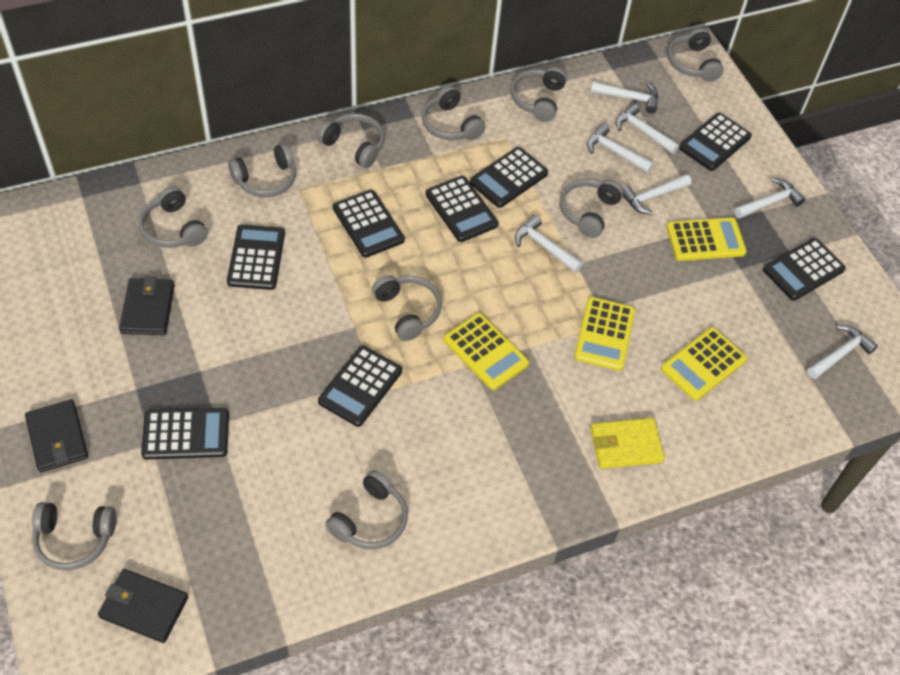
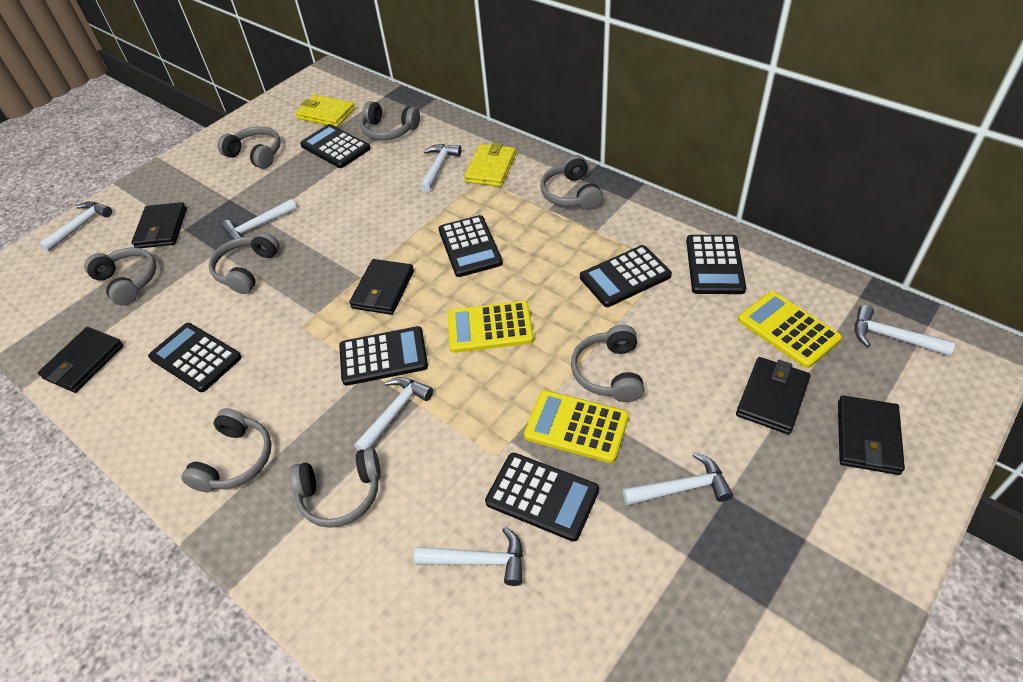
black calculator: [141,408,229,459] [227,224,285,290] [318,346,402,427] [333,190,405,258] [425,176,498,242] [470,147,548,208] [679,113,752,171] [763,238,846,301] = 8 -> [148,323,241,392] [300,124,370,168] [339,326,428,386] [438,215,503,277] [485,453,599,542] [580,245,672,307] [686,235,746,294] = 7
black wallet: [25,399,88,472] [98,569,188,643] [119,276,174,335] = 3 -> [38,327,124,393] [131,202,187,248] [349,259,414,315] [736,357,810,434] [838,396,905,475] = 5
grey headphones: [32,502,117,570] [139,186,208,248] [228,143,296,197] [317,113,384,168] [325,470,408,549] [372,275,442,341] [422,86,486,140] [510,67,567,122] [560,179,624,238] [667,28,724,82] = 10 -> [84,248,157,305] [181,408,272,492] [209,232,279,294] [217,126,281,169] [289,447,381,528] [360,101,420,140] [540,155,603,210] [571,325,644,402] = 8
yellow calculator: [444,313,529,390] [574,297,635,371] [661,327,747,401] [666,217,747,261] = 4 -> [447,301,534,353] [524,390,629,463] [738,291,842,368] = 3
yellow wallet: [590,418,665,469] = 1 -> [296,94,355,127] [464,143,516,187] = 2

